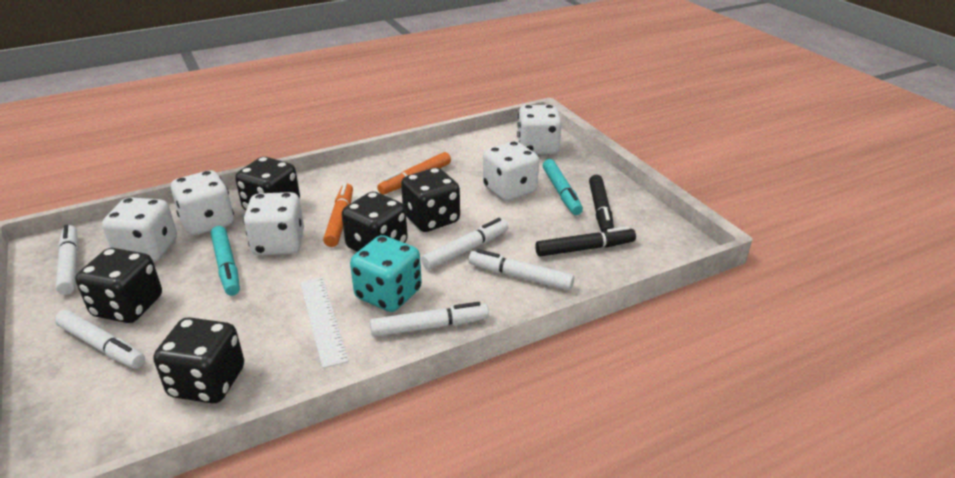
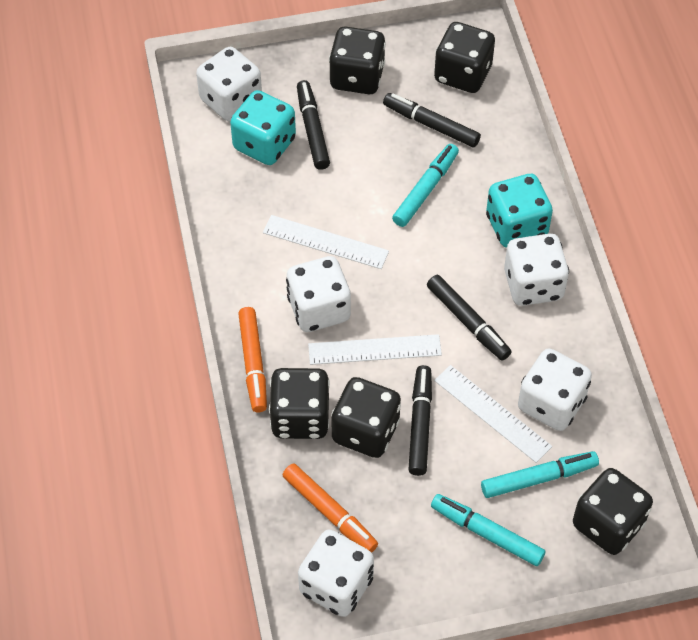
black marker: [535,226,636,257] [589,175,614,232] = 2 -> [297,80,330,170] [383,93,481,147] [408,365,432,476] [427,275,511,361] = 4
turquoise dice: [350,235,422,312] = 1 -> [230,90,296,165] [486,174,553,248] = 2
turquoise marker: [211,226,240,296] [543,159,583,215] = 2 -> [392,144,459,227] [431,494,546,566] [481,451,599,498] = 3
white marker: [55,310,145,369] [56,225,78,295] [370,302,489,337] [421,218,509,270] [469,249,574,290] = 5 -> none = 0
white ruler: [300,277,349,368] = 1 -> [263,215,389,269] [308,334,442,365] [434,365,552,463] = 3

